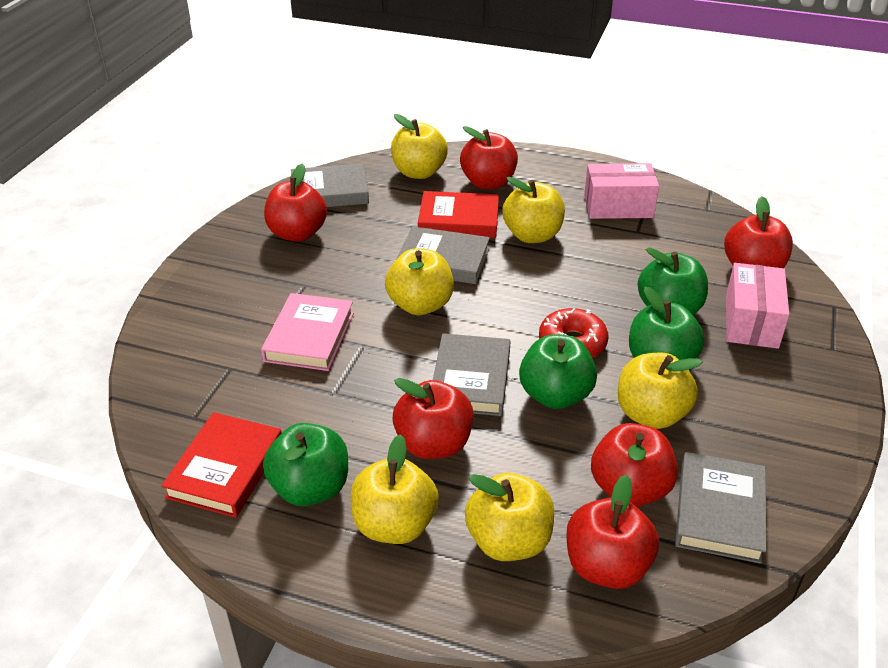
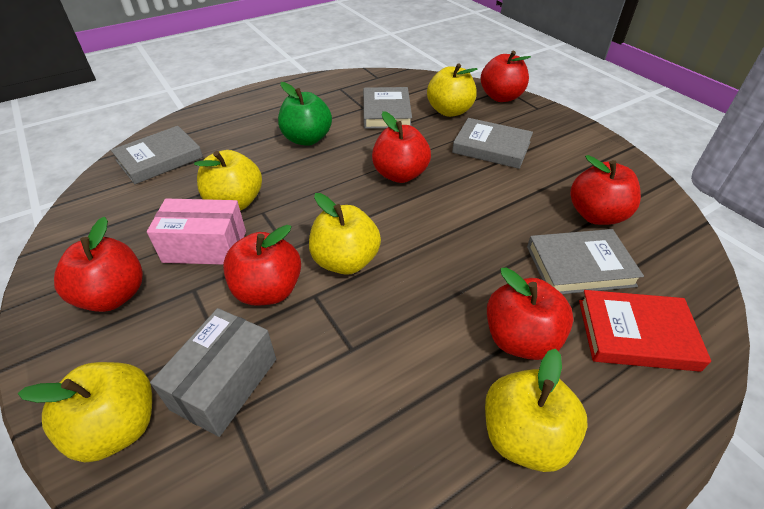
green apple: [263,423,348,506] [519,334,597,409] [629,287,704,360] [638,248,708,315] = 4 -> [278,82,332,146] = 1
grey box: none = 0 -> [150,308,276,437] = 1
pink book: [261,293,354,371] = 1 -> none = 0
pink box: [584,163,659,219] [726,263,789,349] = 2 -> [147,198,246,265] = 1
red book: [161,412,282,518] [418,191,499,238] = 2 -> [579,290,711,372] = 1
red donut: [539,308,608,357] = 1 -> none = 0
yellow apple: [350,434,439,544] [385,248,454,315] [391,114,448,179] [465,473,554,561] [503,177,565,243] [618,353,703,429] = 6 -> [18,362,152,462] [194,150,262,211] [309,193,381,275] [427,63,477,117] [485,349,588,472] = 5

